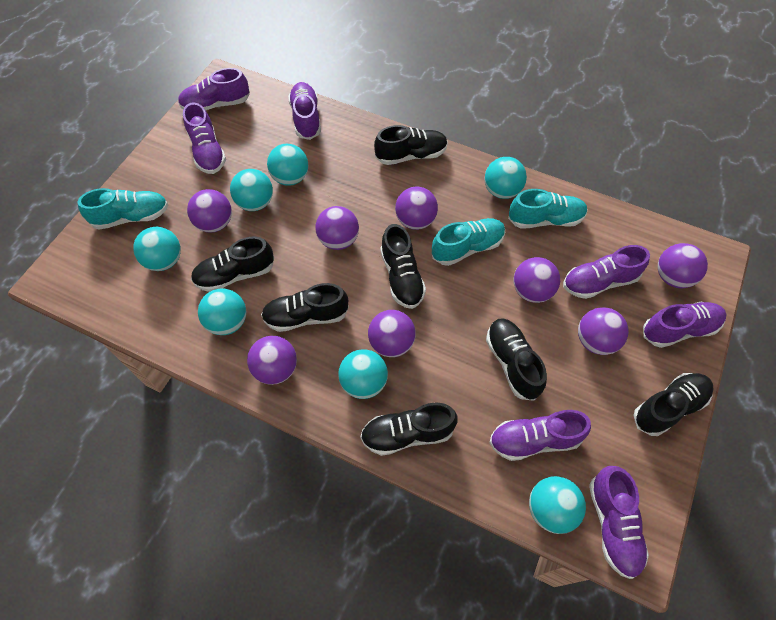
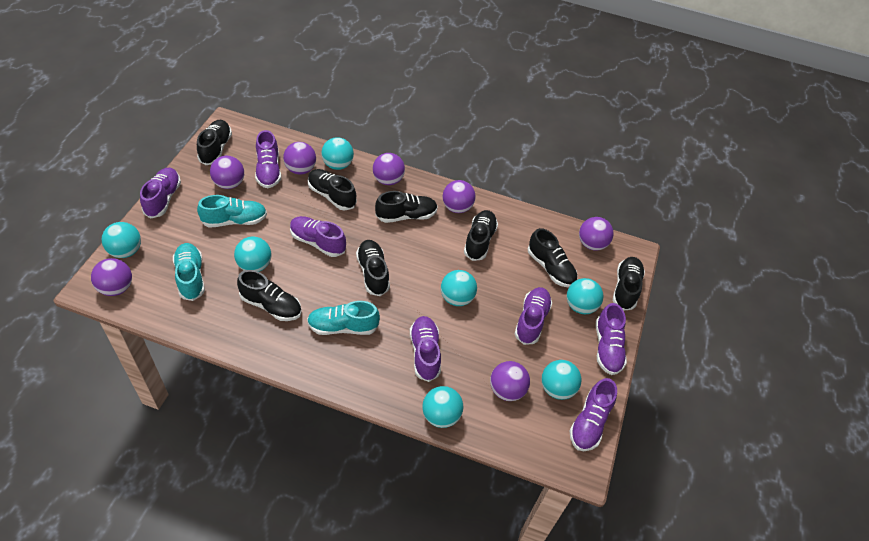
black shoe: [191,236,274,292] [261,283,349,332] [360,402,458,456] [374,125,448,165] [380,224,426,309] [486,318,547,401] [633,373,714,436] = 7 -> [197,120,232,165] [237,270,302,321] [308,169,357,210] [356,240,390,296] [375,191,438,223] [464,210,498,261] [528,228,578,288] [613,257,645,311] = 8
purple ball: [187,189,232,233] [247,336,297,385] [315,206,359,250] [368,310,416,357] [395,187,438,230] [513,257,560,303] [578,307,629,355] [658,243,708,288] = 8 -> [91,258,132,296] [210,156,244,189] [283,142,316,175] [373,153,405,185] [442,180,476,213] [490,361,530,401] [579,217,614,251] = 7

